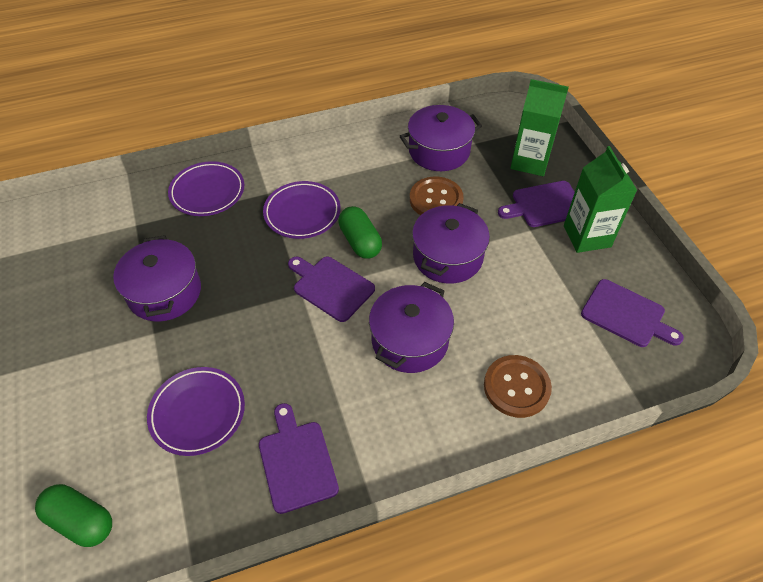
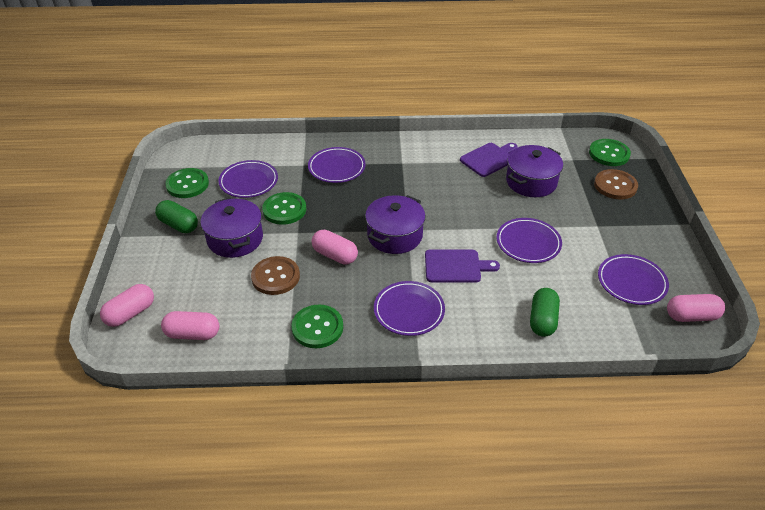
green button: none = 0 -> [165,168,209,198] [262,192,306,225] [291,305,343,348] [589,139,631,166] = 4
green carton: [510,79,569,176] [564,146,637,253] = 2 -> none = 0
pink capsule: none = 0 -> [100,284,154,327] [161,311,219,340] [312,230,358,265] [667,294,725,322] = 4
purple cutting board: [259,403,339,514] [288,256,375,322] [498,181,575,227] [581,279,684,347] = 4 -> [425,249,500,283] [460,143,518,177] = 2
purple plate: [147,367,245,456] [168,161,244,216] [263,181,341,239] = 3 -> [218,160,278,198] [308,147,366,183] [374,281,445,336] [497,218,562,263] [598,254,669,305] = 5
purple pot: [113,235,201,322] [369,282,454,373] [400,105,482,171] [412,203,490,284] = 4 -> [200,197,263,258] [365,195,425,254] [506,145,563,197] = 3

